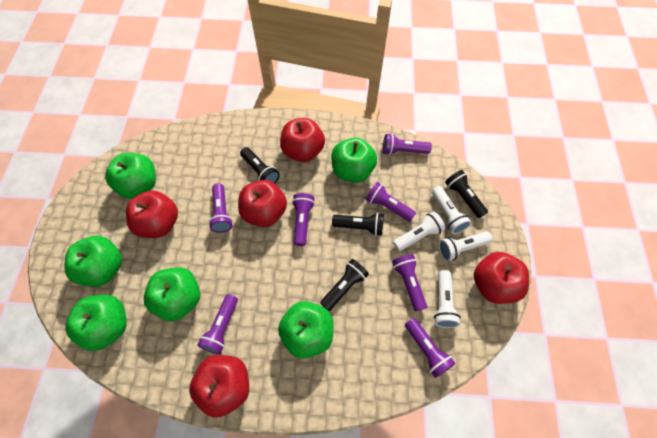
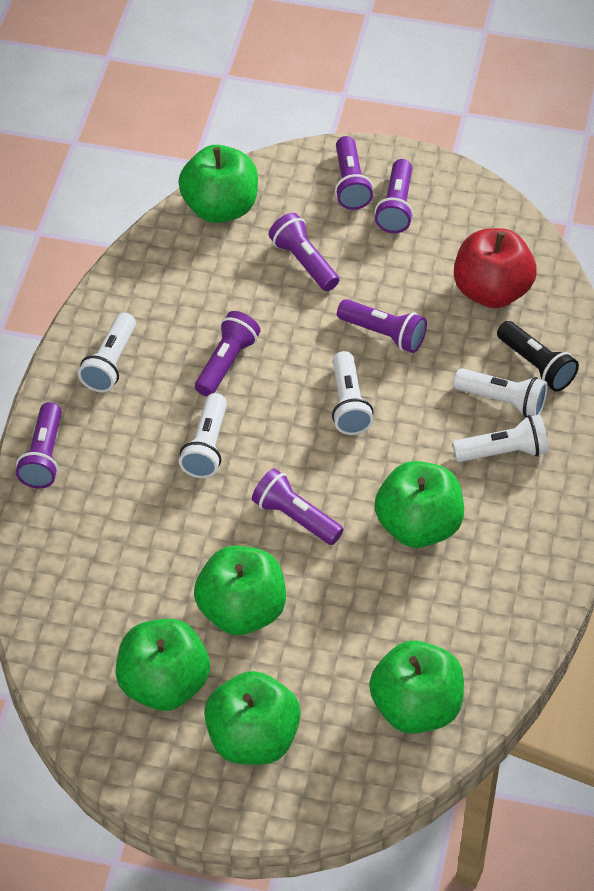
black flashlight: [240,147,280,183] [320,259,369,311] [332,213,384,236] [445,170,488,218] = 4 -> [497,321,579,392] = 1
red apple: [126,190,178,238] [189,355,249,418] [238,180,287,227] [280,118,325,162] [474,252,529,304] = 5 -> [454,228,537,308] = 1
white flashlight: [393,212,445,251] [432,186,472,234] [434,270,461,328] [438,232,492,261] = 4 -> [78,313,136,392] [179,393,227,478] [332,351,374,435] [453,415,548,462] [454,368,548,417] = 5

